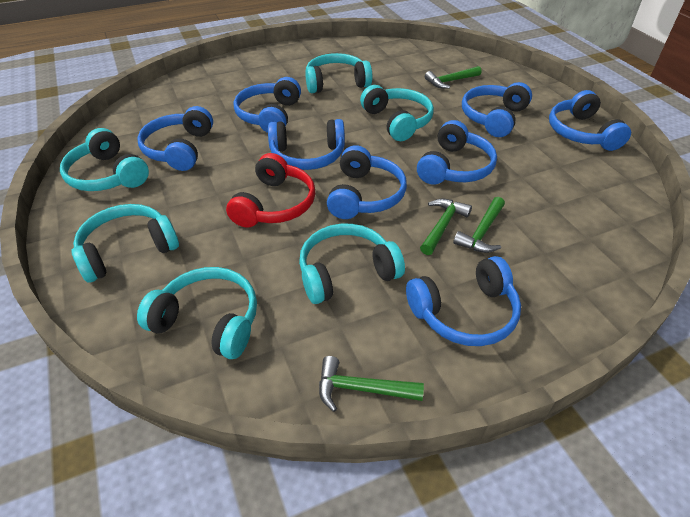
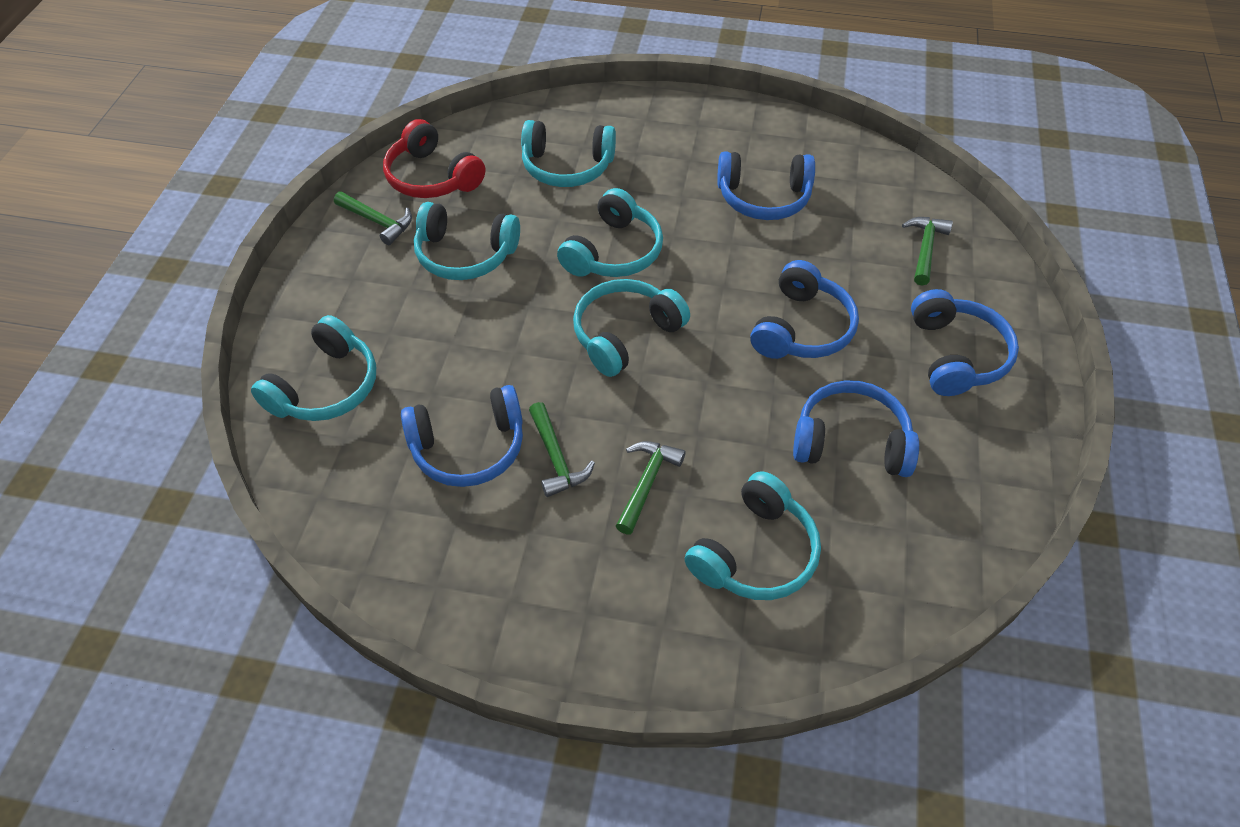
blue headphones: [137,106,213,171] [234,77,301,133] [268,119,345,170] [327,145,407,219] [406,256,521,346] [417,120,497,185] [462,82,532,137] [549,90,631,151] = 8 -> [401,385,523,487] [717,151,815,220] [750,260,859,359] [793,380,919,477] [911,289,1019,396] = 5

